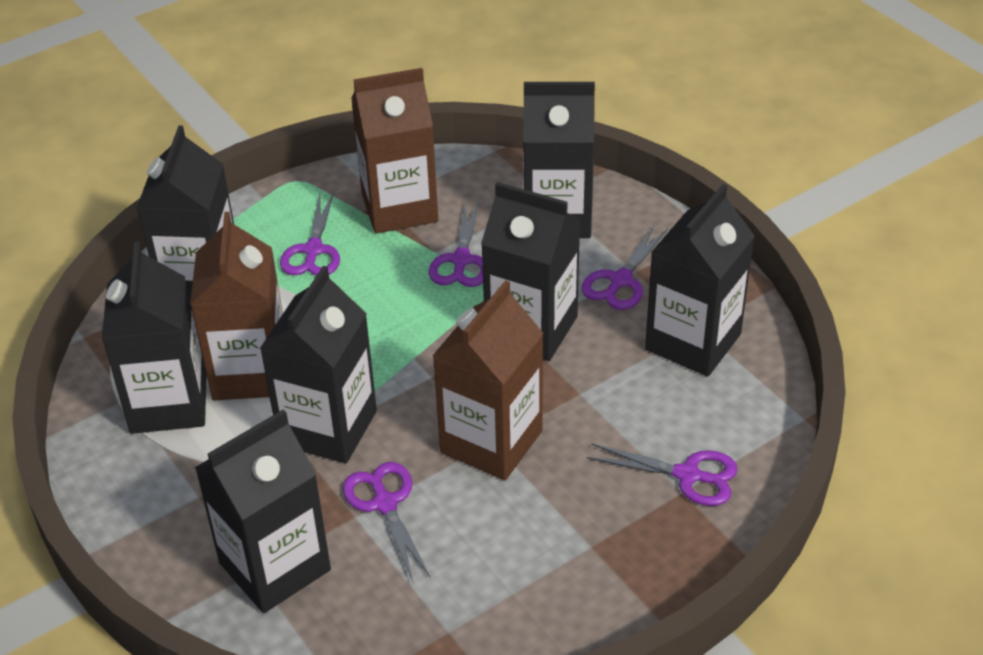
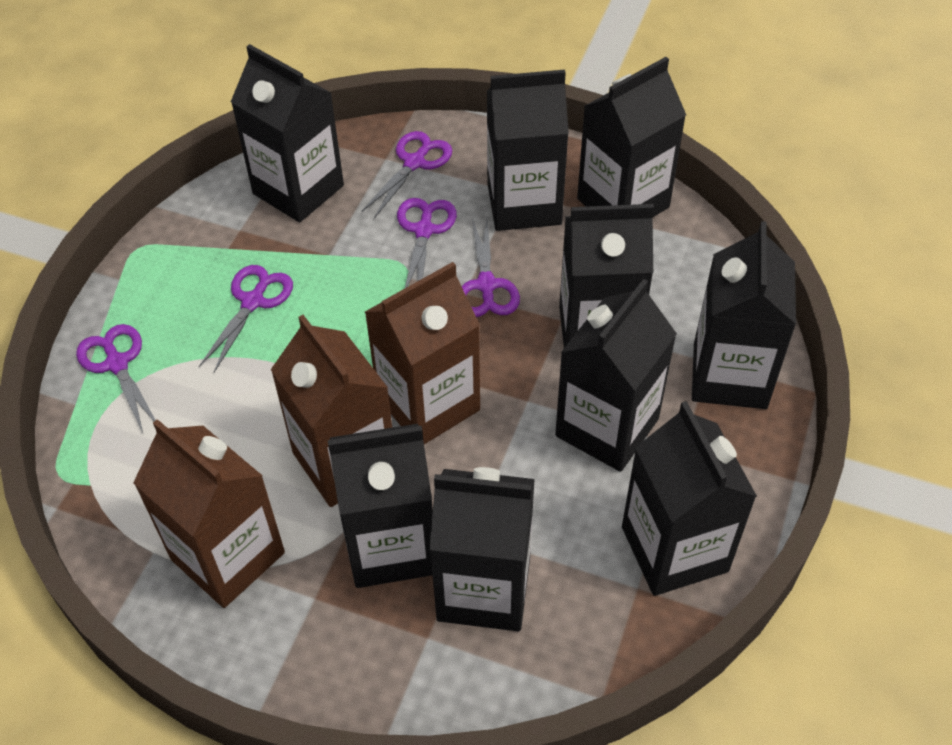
black carton: [102,242,207,434] [137,126,234,301] [194,409,331,613] [260,266,377,464] [481,182,580,361] [523,82,595,238] [645,184,755,376] = 7 -> [231,44,344,222] [328,424,433,588] [429,467,535,631] [487,70,569,231] [555,279,677,472] [559,204,654,348] [577,57,686,217] [622,401,757,596] [692,221,796,409] = 9

